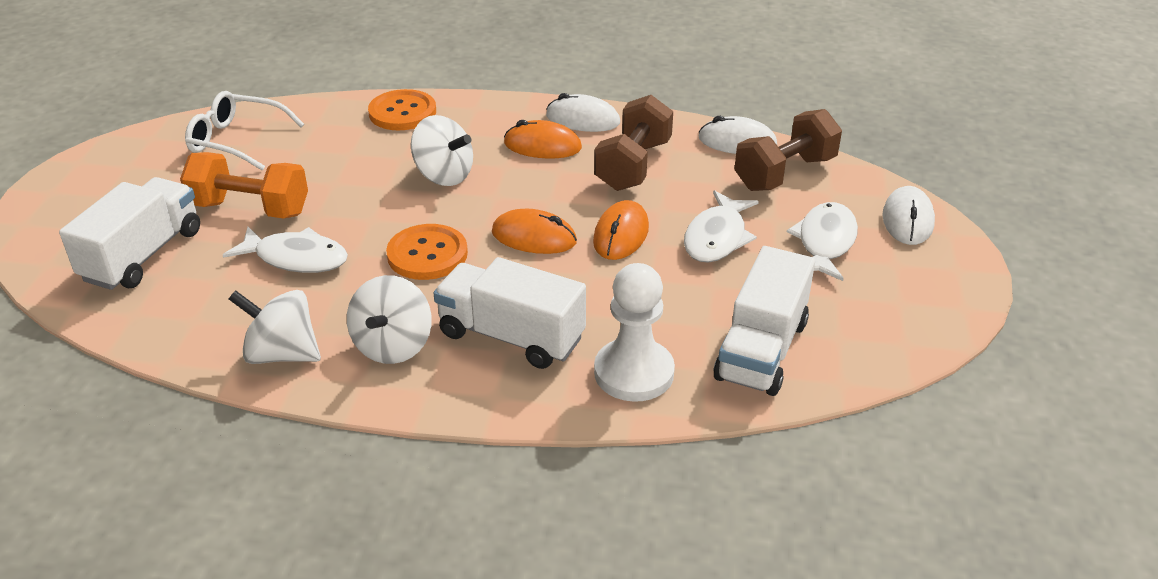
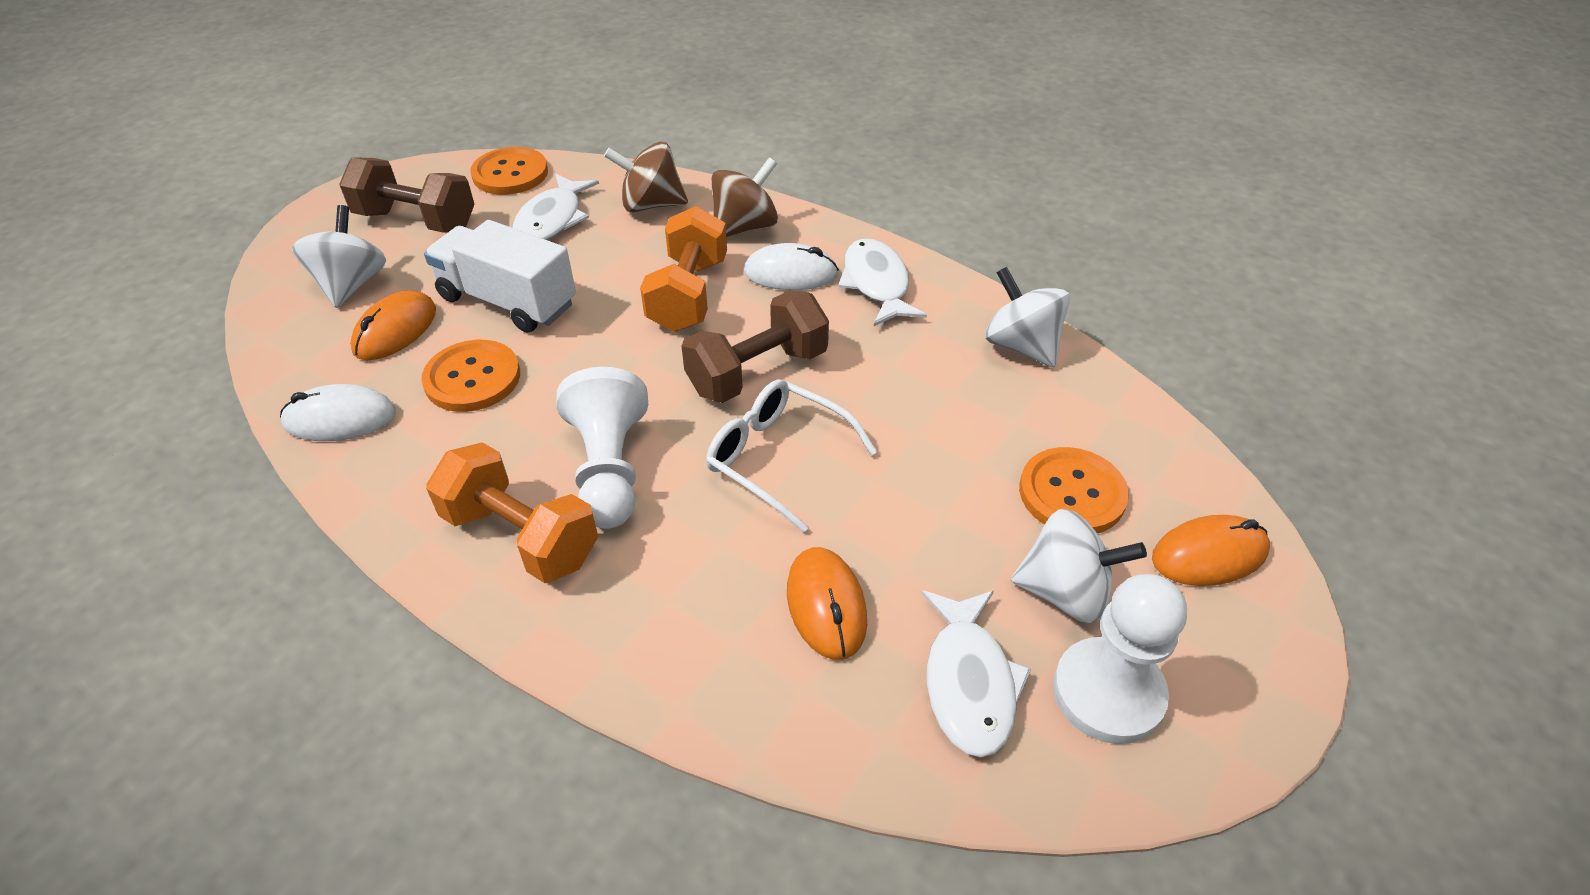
brown spinning top: none = 0 -> [604,142,688,212] [711,157,778,237] = 2
orange button: [368,89,436,130] [386,224,468,280] = 2 -> [421,340,520,412] [470,147,548,195] [1019,447,1129,533] = 3
orange dumbbell: [180,152,308,219] = 1 -> [426,442,598,583] [640,206,727,332] = 2
white mouse: [546,93,620,132] [698,116,777,154] [882,186,935,245] = 3 -> [280,384,396,441] [743,243,839,290] = 2
white pawn: [594,263,675,402] = 1 -> [556,367,648,529] [1053,574,1187,744] = 2
white truck: [59,177,200,290] [433,257,586,369] [714,246,815,396] = 3 -> [424,220,576,333] = 1

